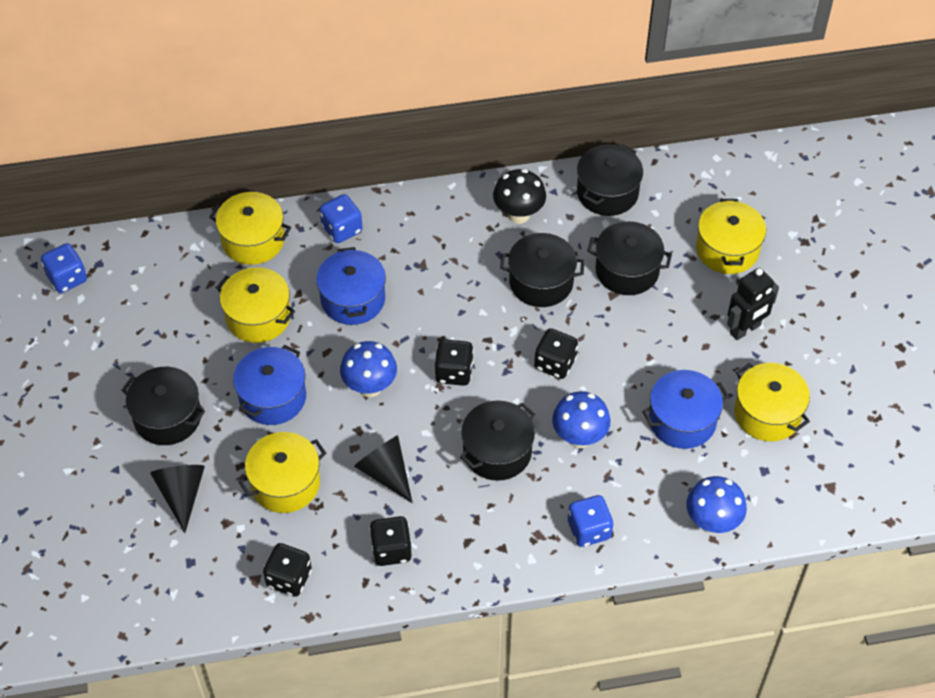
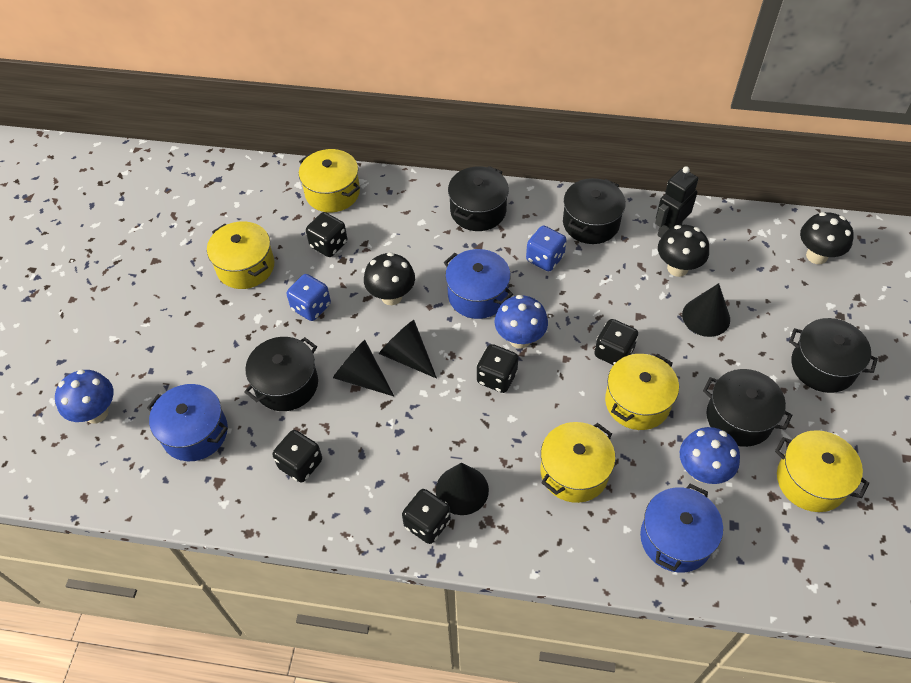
black cone: [150,465,205,533] [354,435,413,503] = 2 -> [333,340,394,396] [379,320,437,379] [436,463,489,515] [682,283,730,337] = 4
black dice: [263,543,312,597] [369,516,412,566] [435,339,474,386] [534,328,578,379] = 4 -> [273,430,322,483] [306,212,347,257] [402,489,451,544] [477,344,518,393] [594,319,638,365] = 5
black mushroom: [493,169,546,224] = 1 -> [364,252,415,305] [658,225,709,277] [800,212,854,264] = 3
blue dice: [41,243,87,293] [320,194,363,243] [568,495,614,547] = 3 -> [287,274,331,321] [526,226,567,271] = 2

